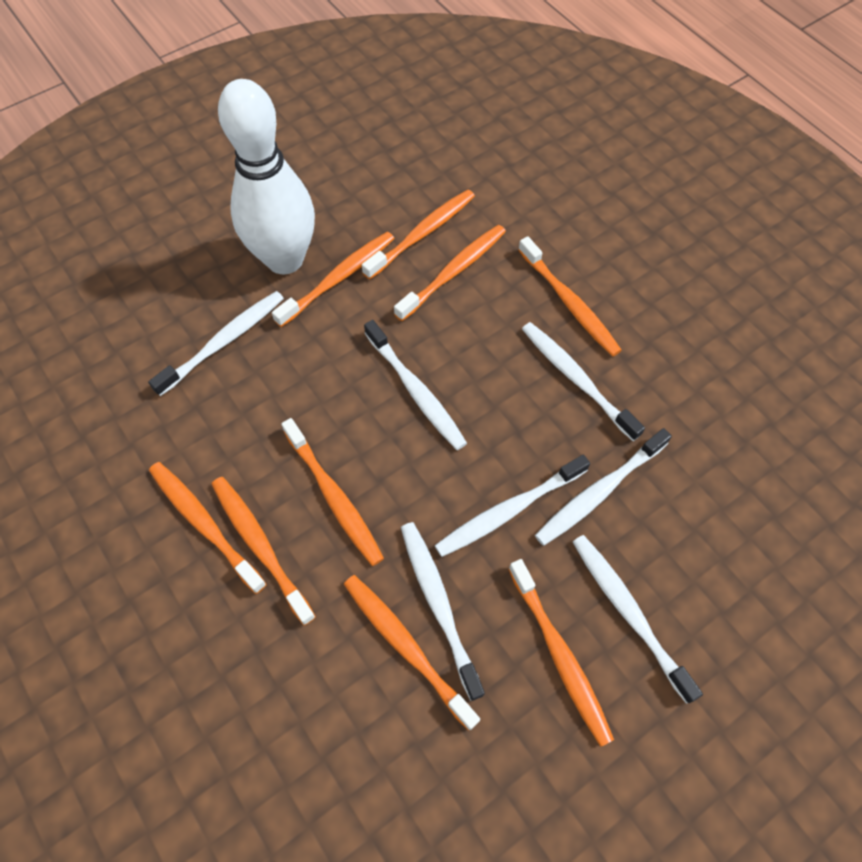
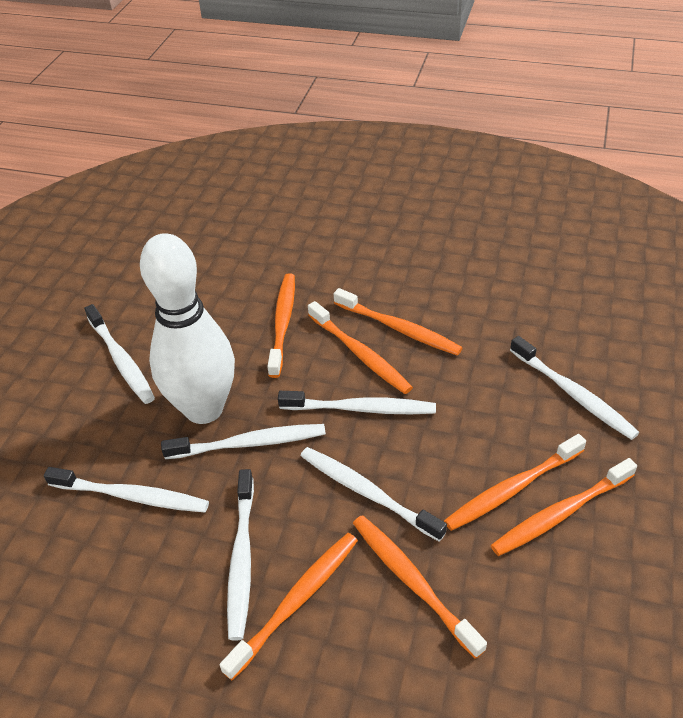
orange toothbrush: [149,462,267,594] [211,477,316,626] [272,232,395,327] [281,418,384,566] [344,575,480,731] [362,189,475,280] [394,225,506,321] [508,559,614,747] [518,236,622,357] = 9 -> [220,533,358,680] [267,273,295,378] [308,301,413,394] [334,288,462,356] [353,515,487,659] [444,434,586,531] [491,458,637,556] = 7

